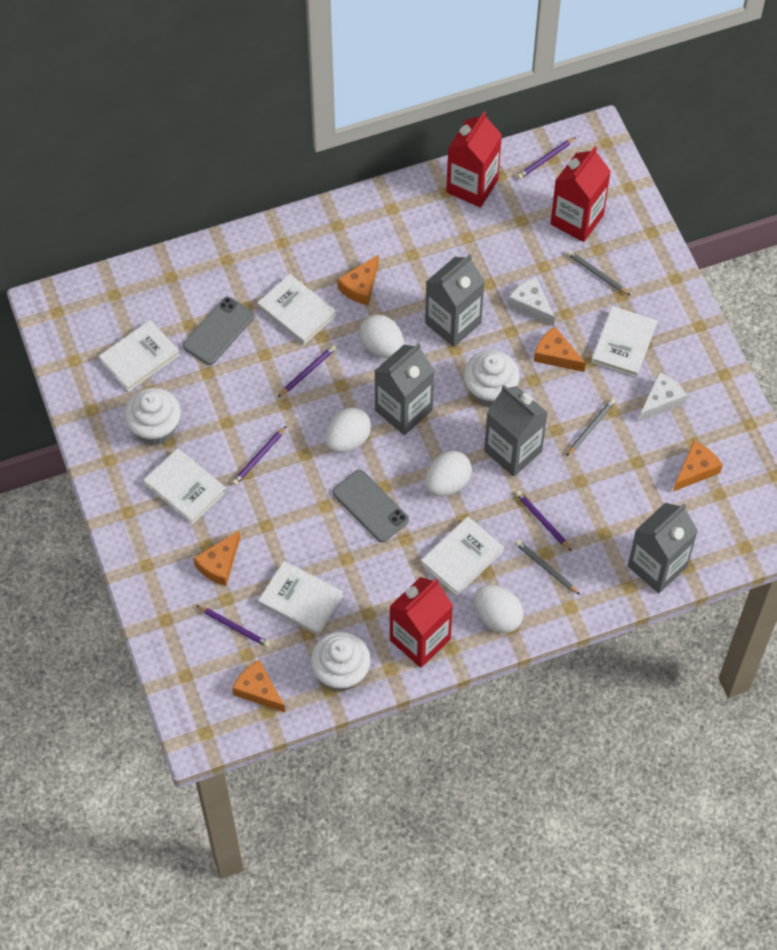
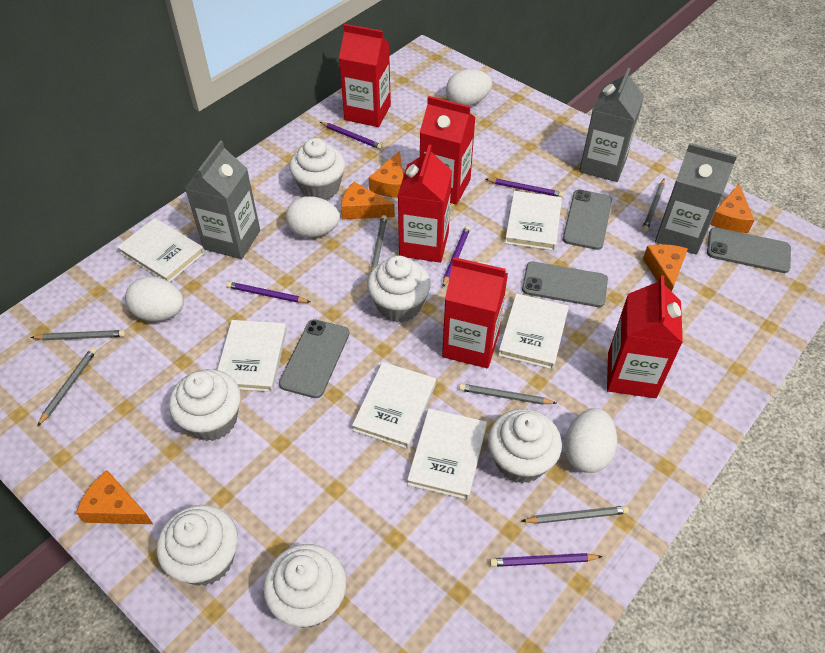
grey carton: [375,343,434,435] [425,254,485,347] [484,385,548,477] [628,503,698,593] = 4 -> [185,141,260,259] [579,68,644,182] [655,143,737,255] = 3
grey pencil: [515,540,580,595] [566,398,616,456] [567,250,631,296] = 3 -> [31,330,126,340] [37,347,97,427] [371,215,387,271] [459,384,557,405] [521,506,629,524] [642,179,665,232] = 6
grey phone: [183,297,254,365] [332,470,409,542] = 2 -> [279,319,350,398] [522,262,608,307] [563,190,612,250] [707,227,791,273] = 4
red carton: [389,577,453,668] [446,111,502,208] [550,146,611,242] = 3 -> [339,24,391,127] [398,145,452,263] [420,96,476,205] [442,257,508,368] [607,275,683,398] = 5
white cheese: [508,277,555,326] [639,372,687,422] = 2 -> none = 0
white cupcake: [124,388,181,445] [311,632,371,692] [463,350,520,407] = 3 -> [157,505,238,586] [169,369,241,441] [263,544,347,628] [289,138,345,200] [367,256,431,323] [488,409,562,483] = 6

